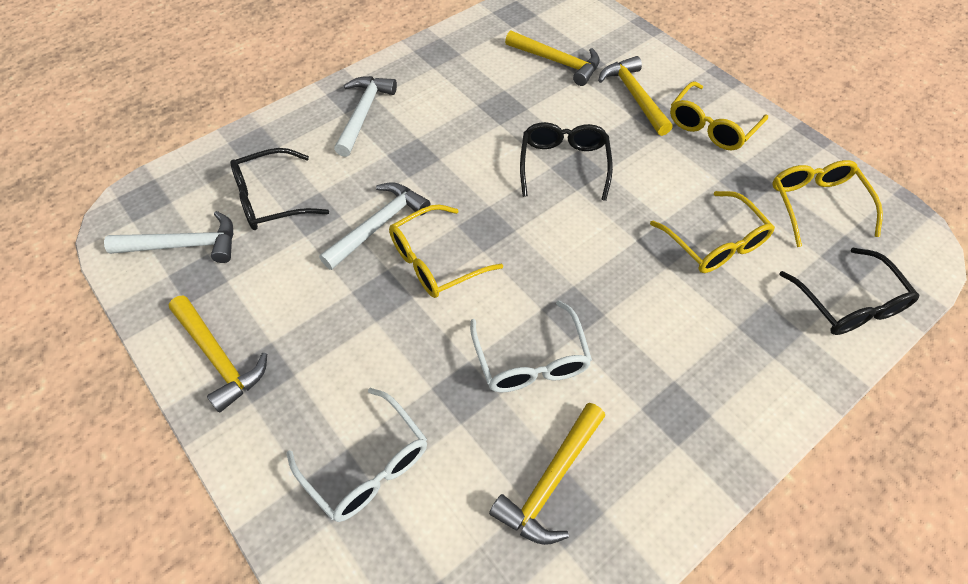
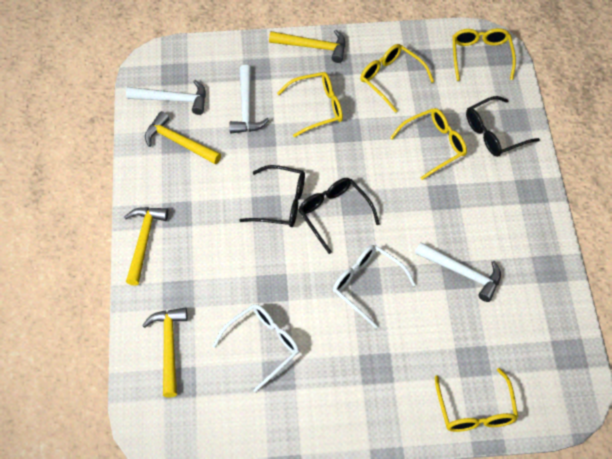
yellow glasses: [389,205,503,298] [650,191,775,273] [670,81,768,150] [772,160,883,247] = 4 -> [277,72,343,137] [360,44,434,113] [390,108,467,180] [435,368,518,432] [452,28,516,81] = 5

